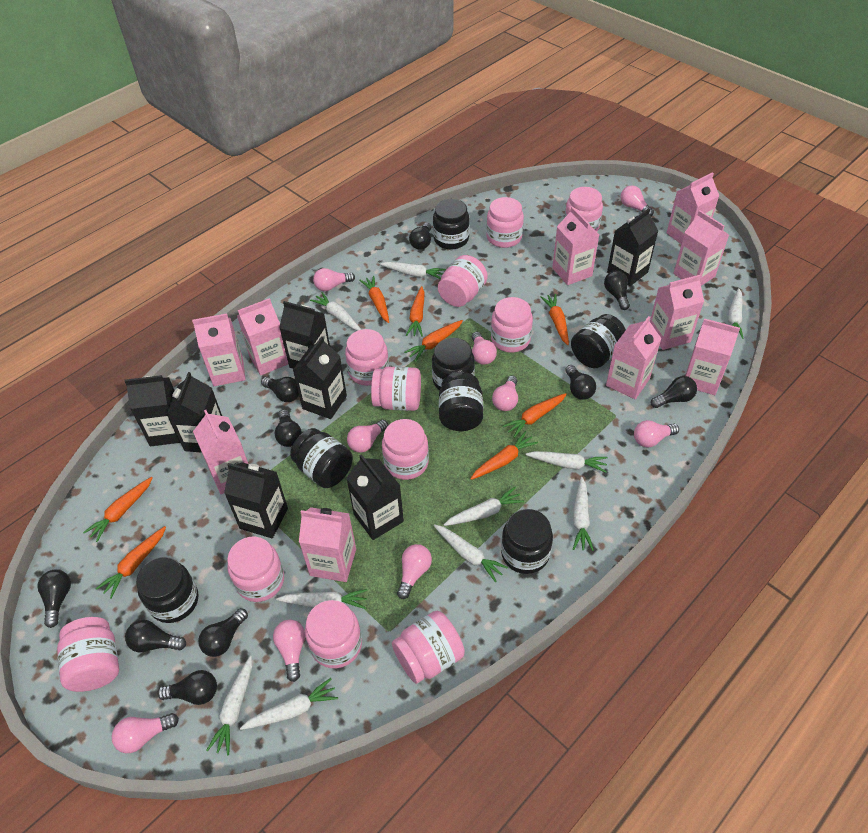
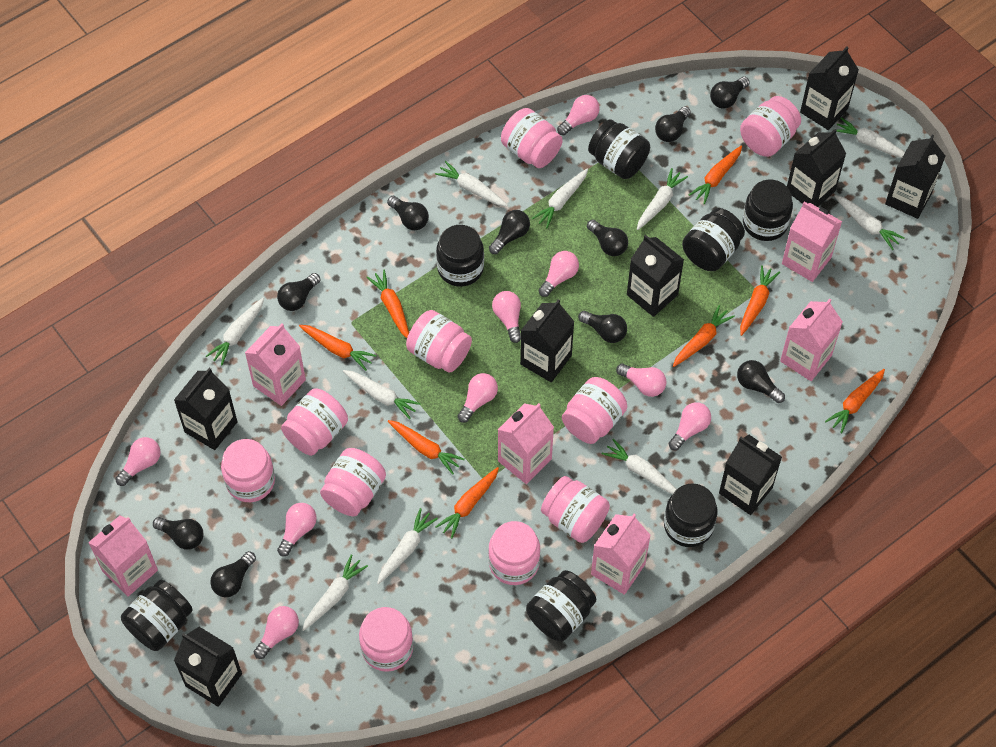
black carton: [125,375,180,446] [167,372,222,452] [224,462,288,538] [279,301,330,369] [293,336,347,419] [346,454,404,540] [607,208,658,286] = 7 -> [174,368,237,450] [174,627,242,707] [520,299,574,382] [627,235,684,317] [719,435,782,515] [787,129,846,207] [800,47,859,130] [885,134,945,219] = 8
pink carton: [192,313,246,386] [193,410,248,494] [237,298,288,376] [299,507,356,582] [552,206,599,285] [606,316,662,399] [650,275,704,350] [667,172,719,244] [674,210,729,286] [685,318,740,395] = 10 -> [88,516,158,597] [245,324,306,406] [498,403,554,484] [591,514,651,595] [780,299,843,381] [782,202,842,282] = 6
pink jar: [57,617,119,692] [227,537,284,602] [305,600,362,668] [345,329,389,386] [371,367,421,411] [382,419,429,480] [392,611,465,684] [438,255,488,307] [486,197,524,248] [491,297,533,352] [564,187,603,232] = 11 -> [221,439,275,502] [281,389,348,456] [320,448,386,516] [359,607,413,672] [406,310,472,373] [488,521,540,585] [501,108,563,168] [541,476,610,543] [562,377,627,444] [740,96,801,157] = 10

